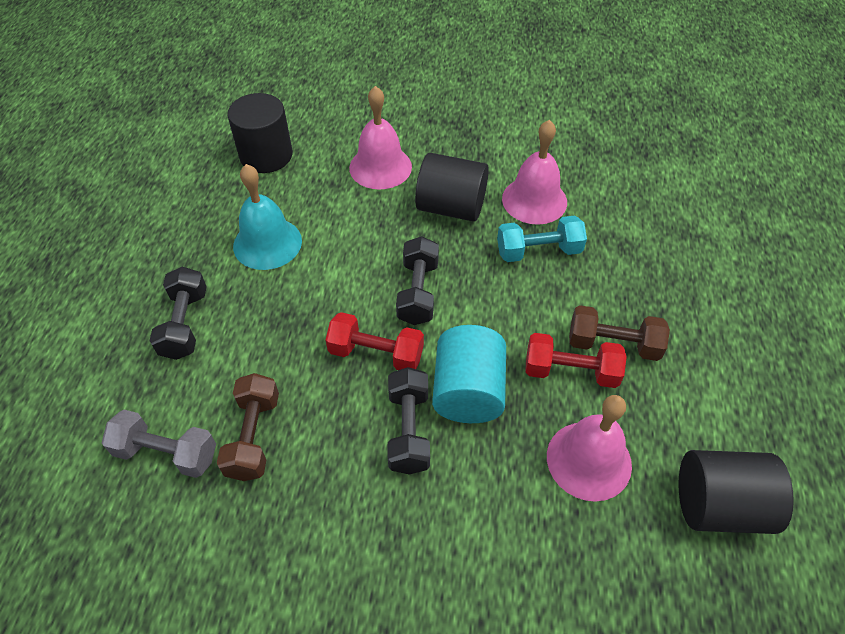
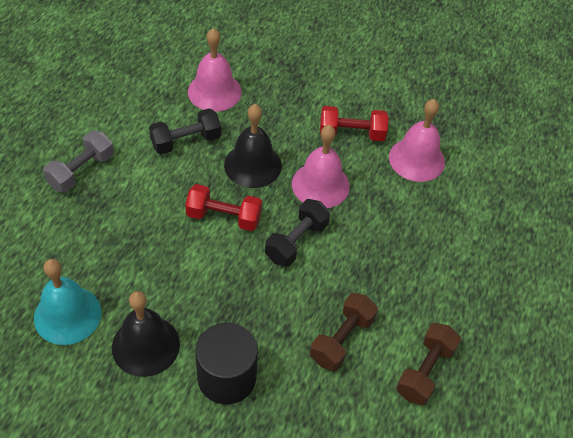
black bell: none = 0 -> [112,291,180,377] [224,104,282,188] = 2
black cylinder: [228,93,293,173] [415,153,489,222] [679,450,794,534] = 3 -> [195,323,258,404] = 1
black dumbbell: [149,267,207,360] [387,367,430,474] [396,236,439,325] = 3 -> [149,108,221,154] [265,199,330,267] = 2
turquoise cylinder: [432,325,506,423] = 1 -> none = 0
turquoise dumbbell: [497,216,587,262] = 1 -> none = 0

